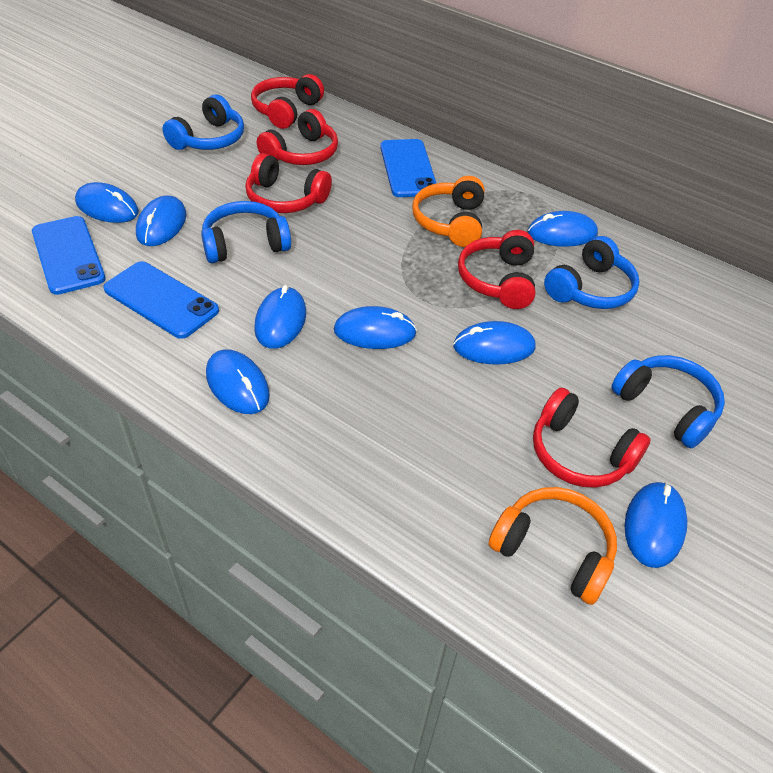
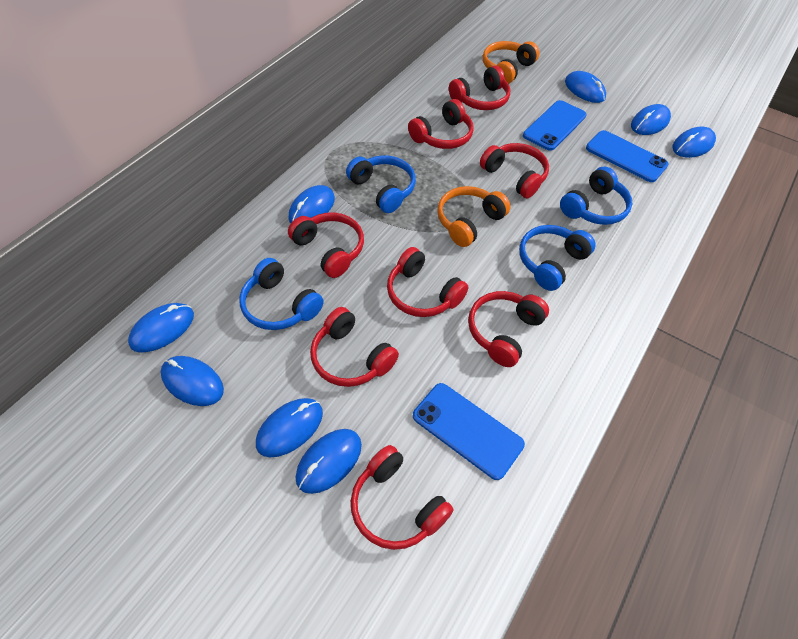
red headphones: [245,153,332,213] [251,74,324,129] [257,109,338,165] [458,230,535,309] [533,388,651,488] = 5 -> [288,212,364,278] [310,307,399,387] [351,445,453,550] [387,247,468,317] [408,99,474,149] [449,65,510,110] [468,291,549,367] [480,143,549,199] = 8

